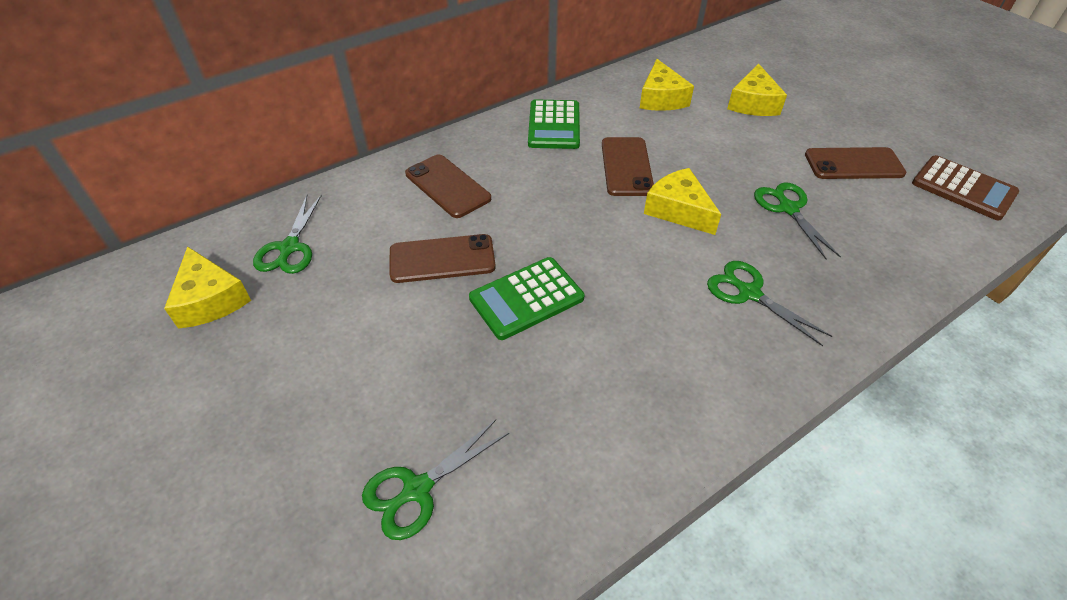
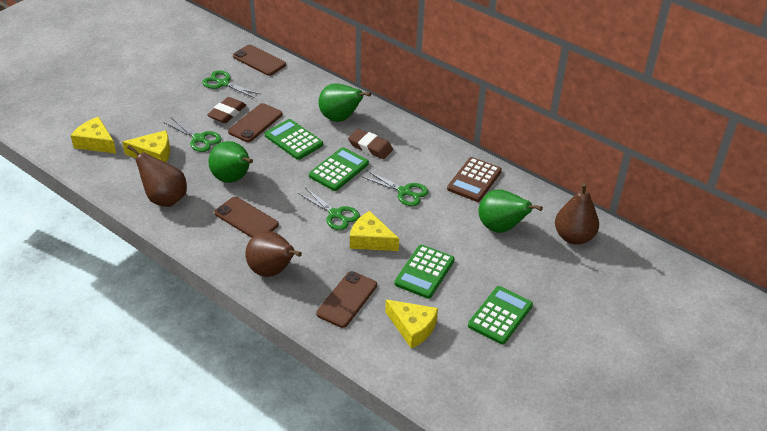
brown eraser: none = 0 -> [207,97,246,123] [348,129,393,159] = 2
brown pear: none = 0 -> [127,145,187,207] [245,231,302,277] [555,183,599,245] = 3
green calculator: [469,257,584,340] [528,99,580,149] = 2 -> [265,119,323,160] [309,147,369,191] [394,245,455,299] [468,286,533,344] = 4
green pear: none = 0 -> [208,141,253,183] [319,83,371,122] [478,189,543,233] = 3

